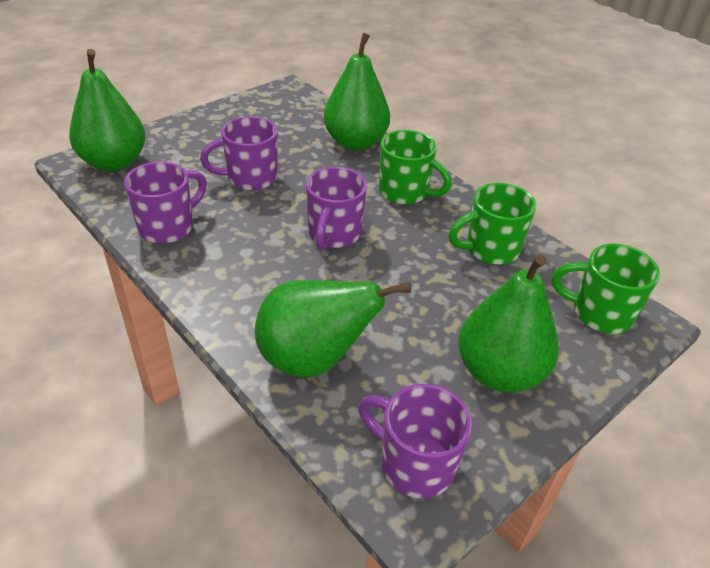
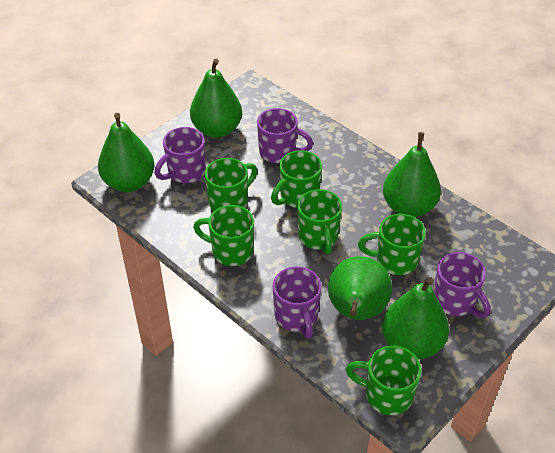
green mug: [379,130,452,205] [449,183,536,265] [552,244,660,334] = 3 -> [193,205,254,266] [205,158,258,211] [271,150,322,208] [297,189,342,254] [345,346,422,415] [358,214,426,275] = 6
green pear: [69,49,145,171] [255,280,411,377] [324,33,390,151] [458,254,559,393] = 4 -> [98,113,154,192] [190,59,242,138] [328,256,392,320] [382,277,449,359] [383,132,441,217] = 5

